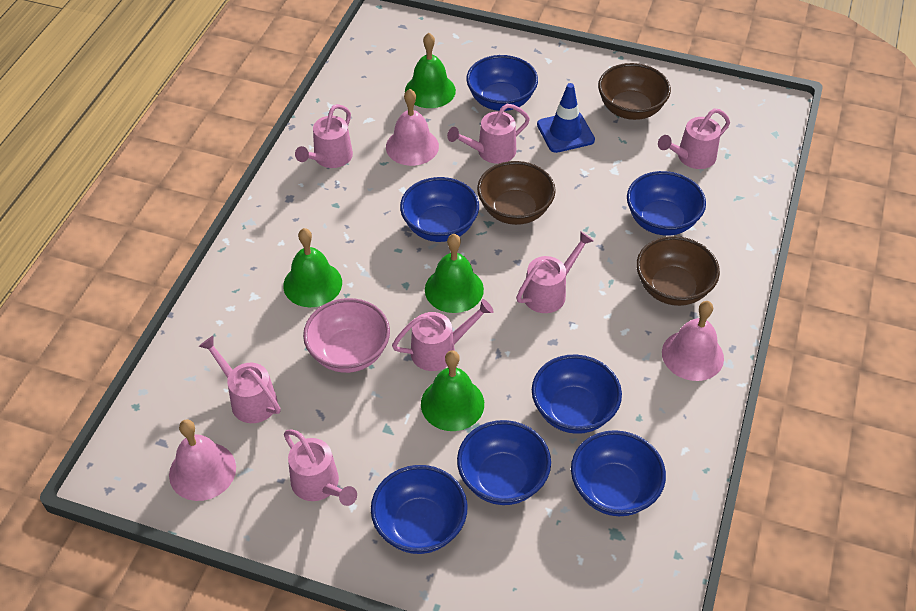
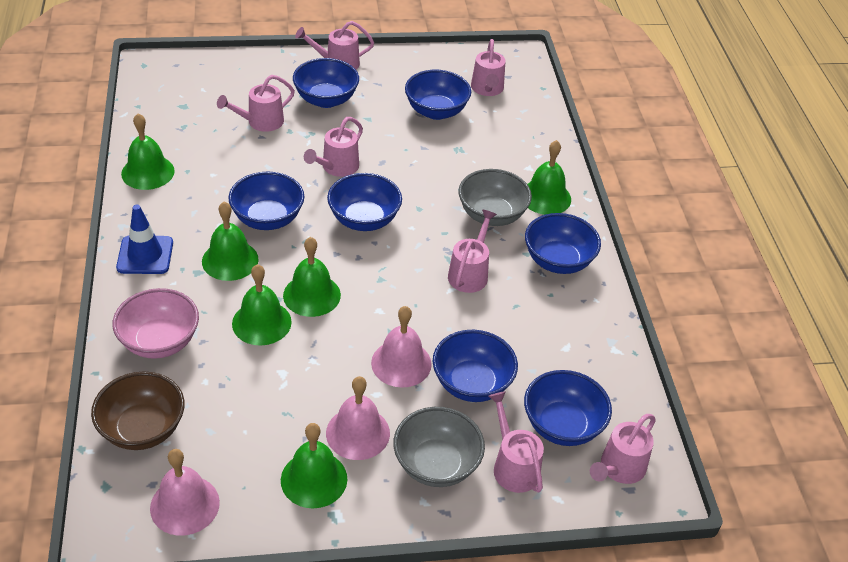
brown bowl: [477,161,556,225] [598,63,671,120] [636,236,720,306] = 3 -> [91,372,185,450] = 1
green bell: [283,228,342,307] [405,33,456,108] [421,351,484,431] [425,234,484,313] = 4 -> [121,113,175,190] [202,202,259,281] [232,264,292,346] [281,423,347,508] [283,237,341,317] [527,140,571,215] = 6
grey bowl: none = 0 -> [393,407,485,487] [458,169,532,226] = 2

